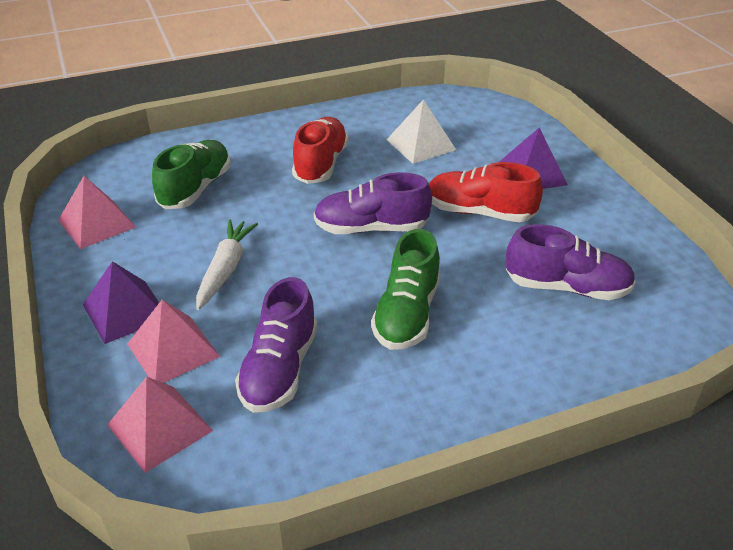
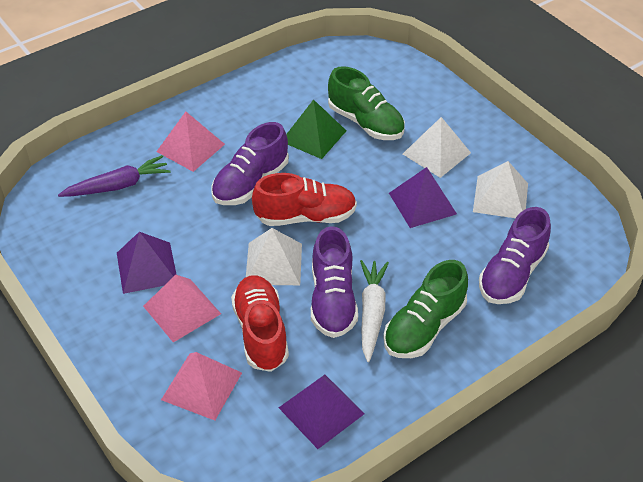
green pyramid: none = 0 -> [286,99,346,159] = 1
purple carrot: none = 0 -> [58,155,170,197] = 1
purple pyramid: [83,261,159,344] [499,128,568,189] = 2 -> [117,232,177,294] [279,375,364,449] [389,167,457,228] = 3
white pyramid: [386,99,456,164] = 1 -> [246,228,302,285] [403,117,471,178] [473,161,528,218] = 3

